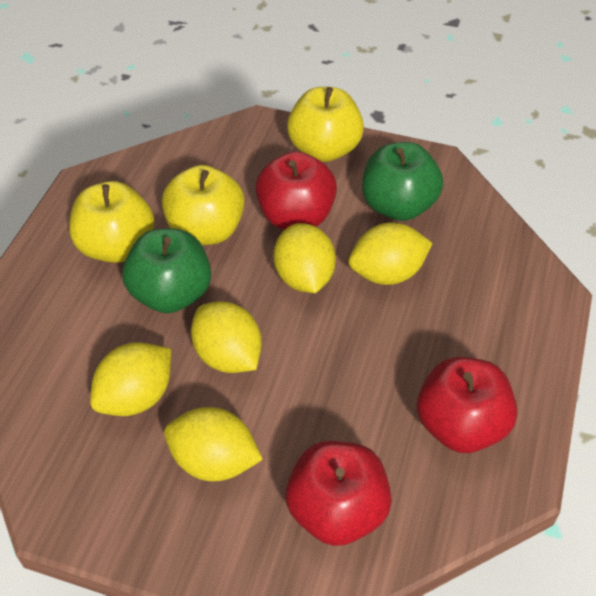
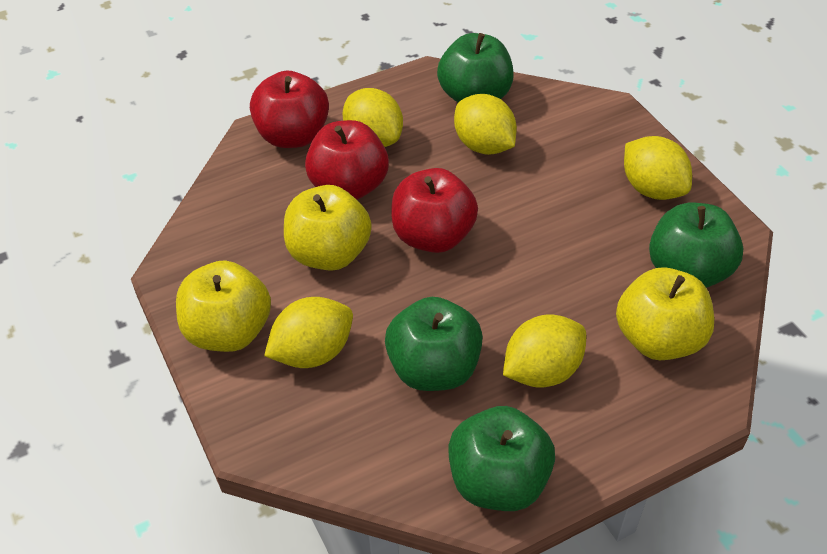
green apple: [122,228,211,313] [362,142,443,221] = 2 -> [385,297,483,391] [437,33,513,102] [448,406,555,511] [649,203,744,288] = 4

